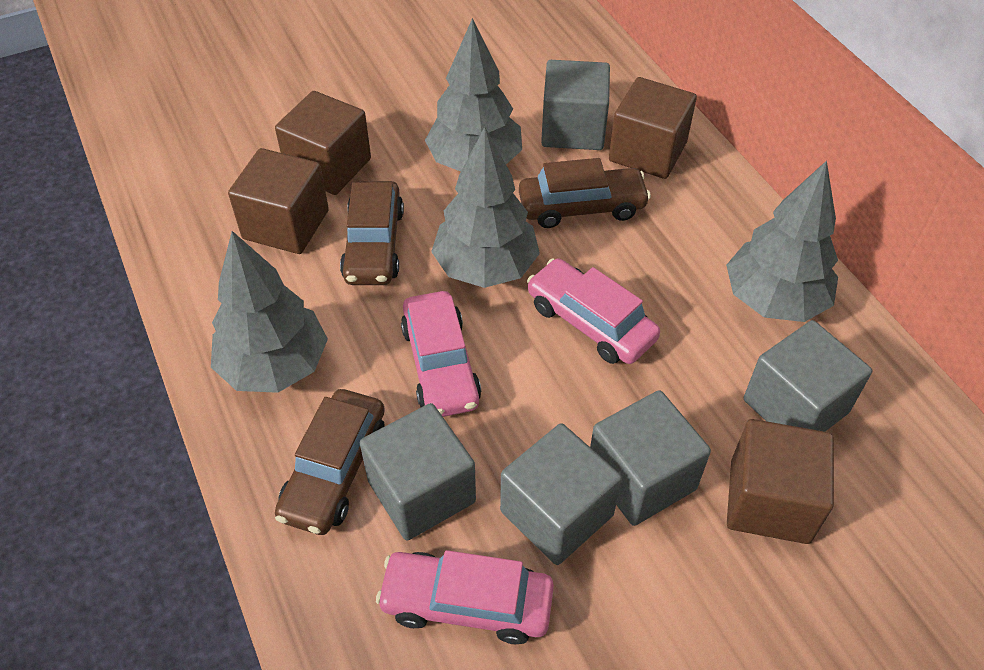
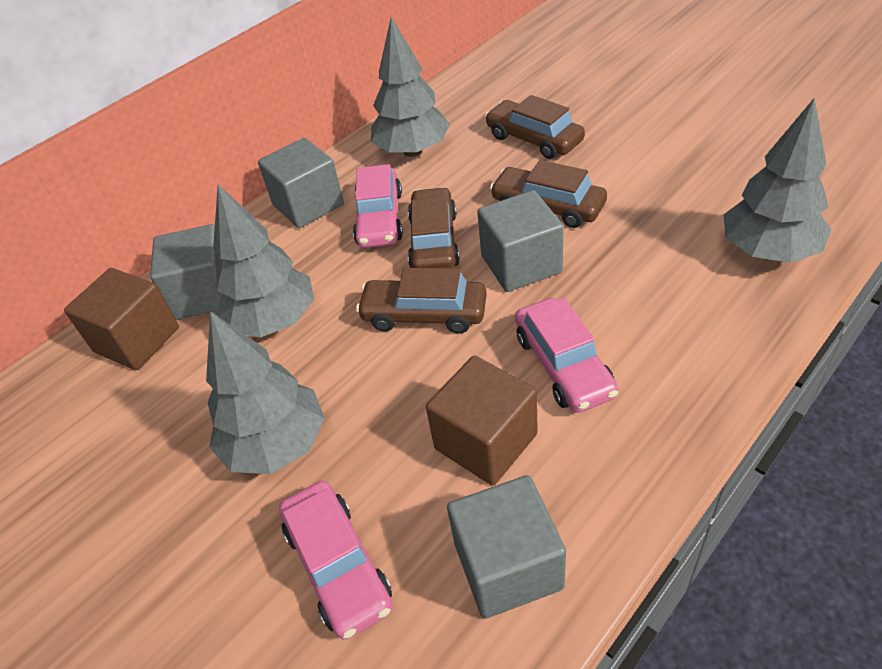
brown car: [275,389,385,535] [340,181,404,285] [519,158,651,228] = 3 -> [356,268,487,334] [408,187,460,268] [485,95,585,159] [490,160,607,228] = 4
brown cube: [228,148,329,254] [275,91,371,195] [609,77,697,179] [727,419,834,544] = 4 -> [64,268,179,370] [426,356,538,485] = 2
grey cube: [360,403,476,541] [500,423,622,565] [541,60,610,150] [590,390,711,526] [744,320,872,432] = 5 -> [150,224,223,320] [258,138,344,228] [447,475,566,619] [477,190,564,292] = 4

